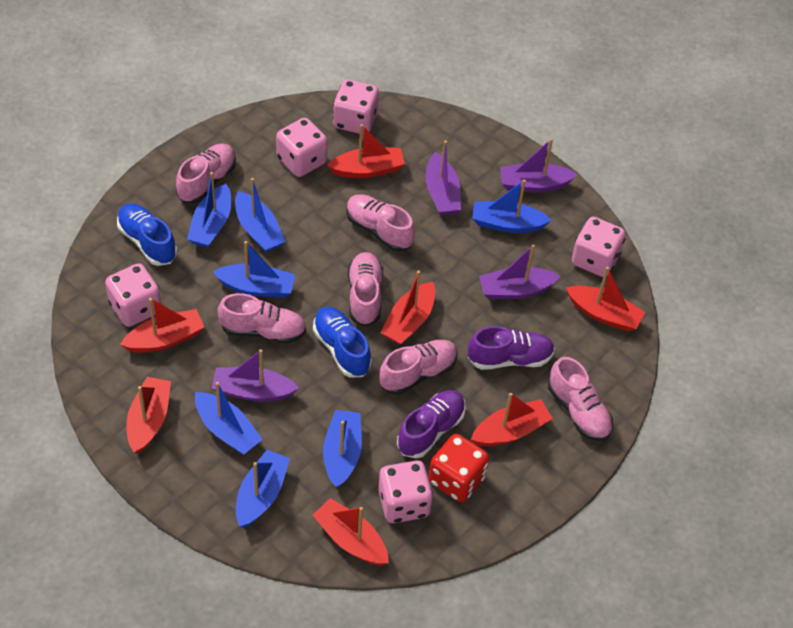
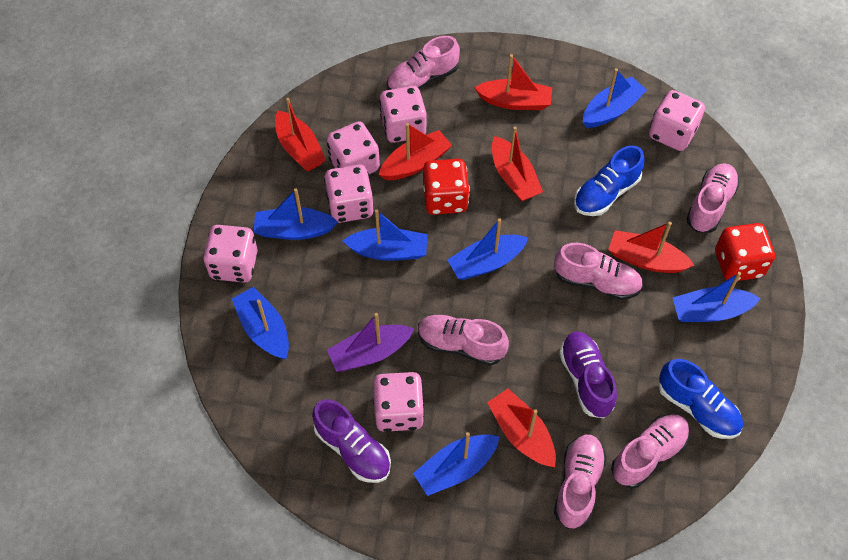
pink dice: [105,263,161,327] [276,118,327,177] [333,80,379,134] [378,460,433,523] [572,217,626,277] = 5 -> [203,225,258,283] [324,165,374,223] [327,121,380,174] [373,372,424,432] [379,86,426,143] [649,90,705,151] = 6
purple boat: [212,349,299,402] [425,140,461,215] [479,244,560,299] [500,138,578,193] = 4 -> [327,313,414,372] = 1
red boat: [120,298,205,353] [126,377,171,453] [313,498,389,565] [327,124,405,178] [381,270,435,345] [471,393,553,446] [566,267,645,331] = 7 -> [275,98,326,172] [379,123,452,180] [474,54,553,110] [487,389,556,467] [492,126,543,202] [608,222,695,273] = 6
red dice: [429,434,489,502] = 1 -> [423,159,470,215] [715,223,775,281] = 2

